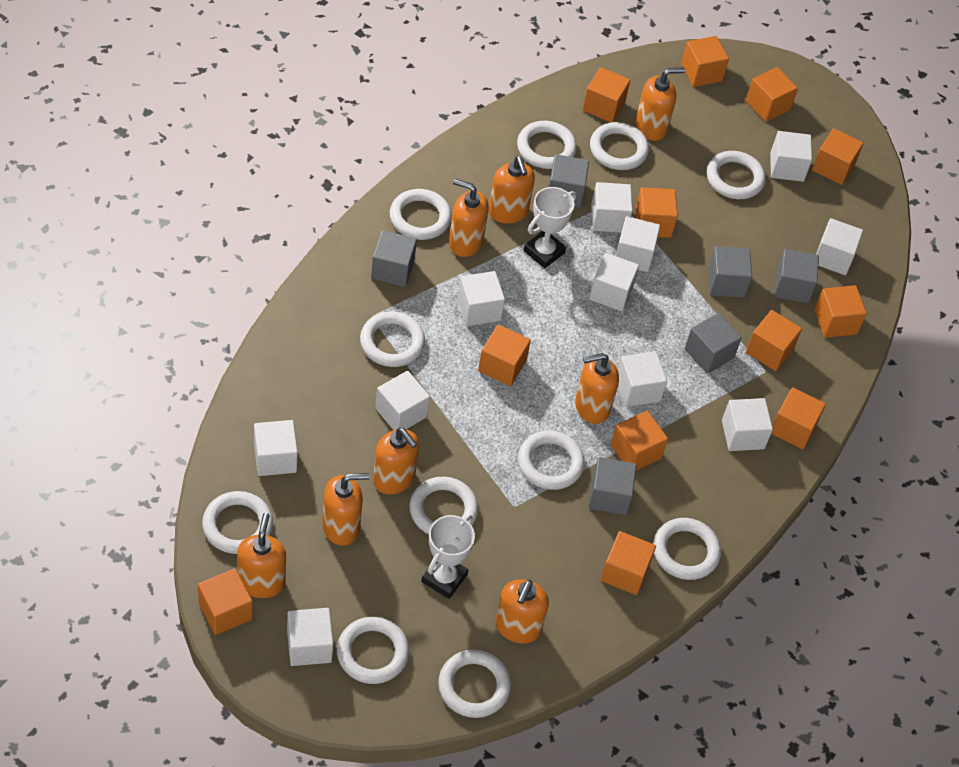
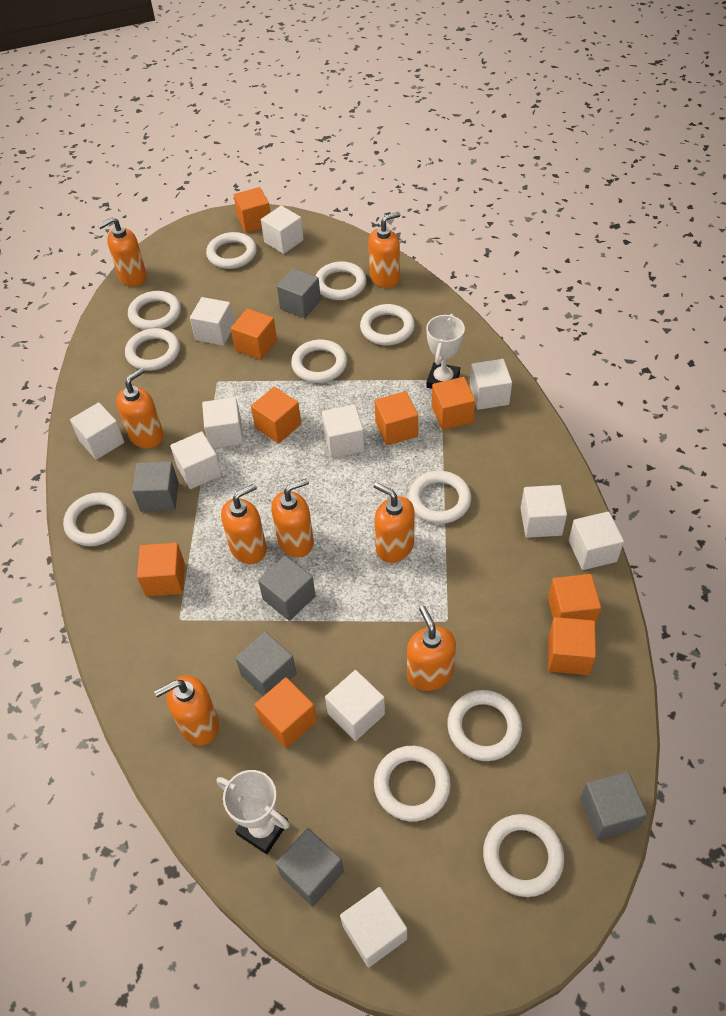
orange cube: [198,569,253,635] [478,325,531,386] [583,67,630,123] [600,531,656,595] [611,411,668,471] [635,187,678,238] [681,36,729,87] [746,67,798,122] [746,310,802,371] [771,387,826,449] [812,128,864,185] [814,285,867,338] = 12 -> [137,542,185,597] [231,309,277,360] [234,187,270,233] [251,387,301,444] [255,677,317,748] [375,391,418,446] [432,377,476,430] [548,574,601,625] [548,617,596,675] = 9

